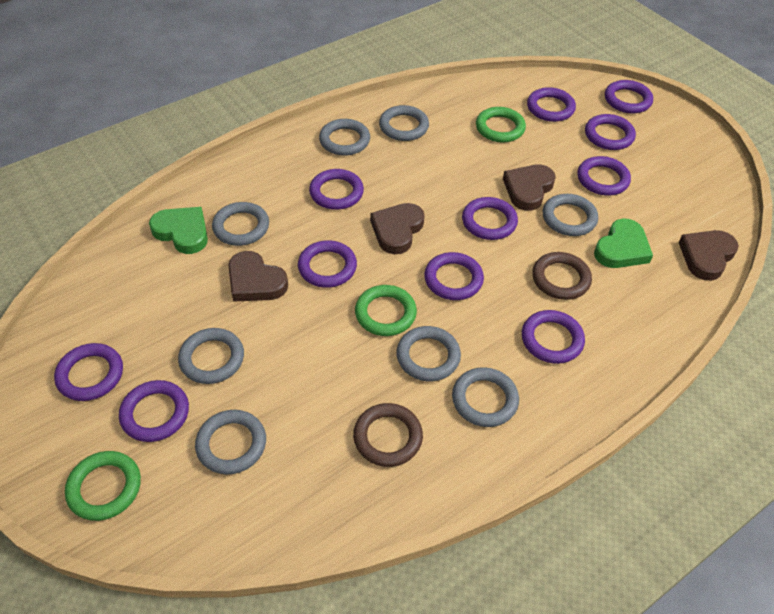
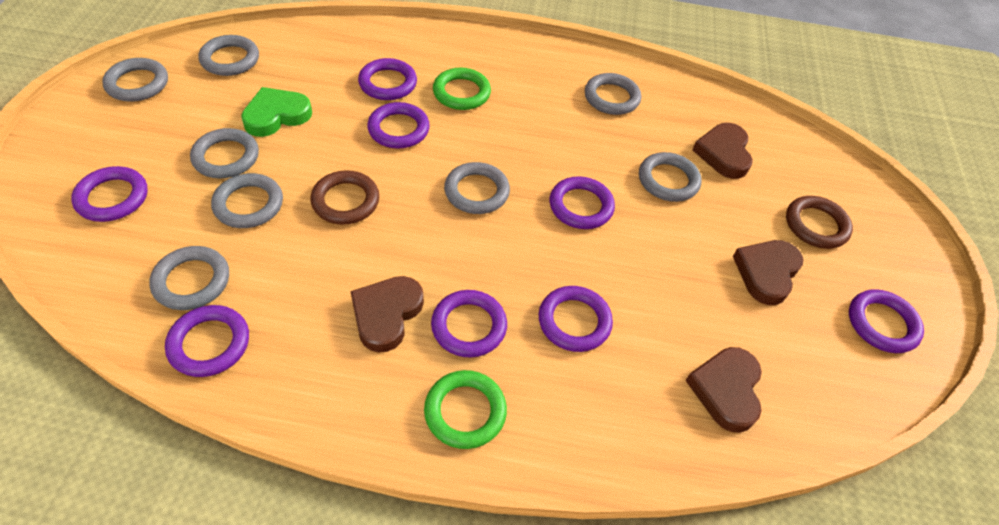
green heart: [149,207,208,254] [594,218,653,268] = 2 -> [241,87,312,137] = 1
green ring: [65,451,141,521] [355,285,417,336] [476,107,526,142] = 3 -> [424,370,507,449] [433,68,491,110] = 2
purple ring: [54,343,123,401] [119,380,189,442] [298,240,357,288] [309,169,364,210] [424,252,484,300] [462,197,518,240] [522,310,585,364] [527,87,576,122] [577,156,631,196] [585,114,636,150] [605,80,653,113] = 11 -> [71,166,148,222] [165,305,249,377] [358,58,417,100] [367,102,430,148] [431,290,507,358] [539,286,613,352] [550,176,615,229] [849,289,924,353] = 8

